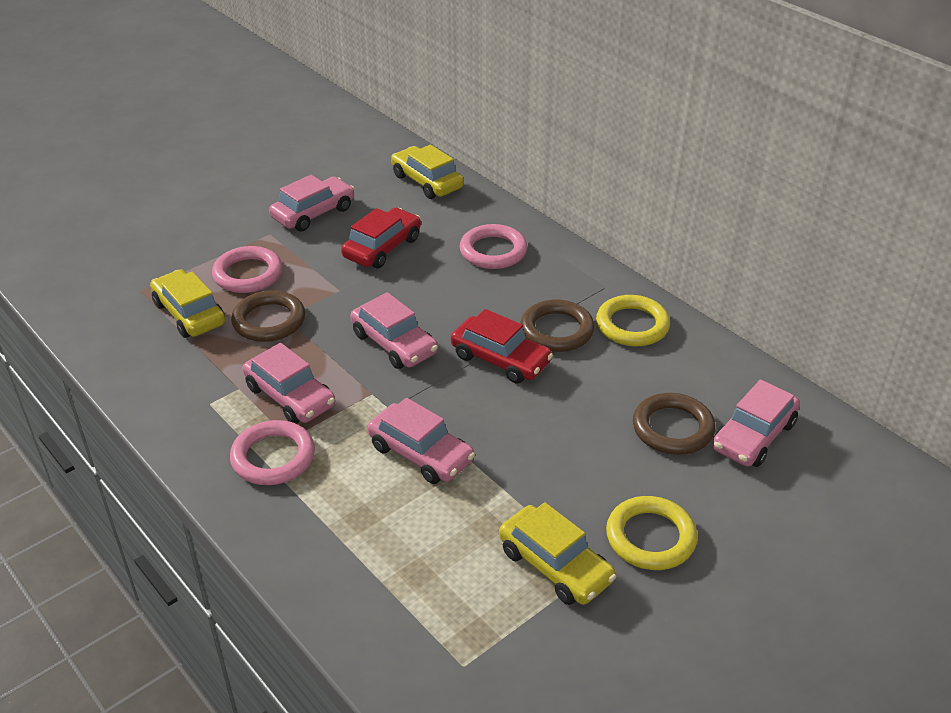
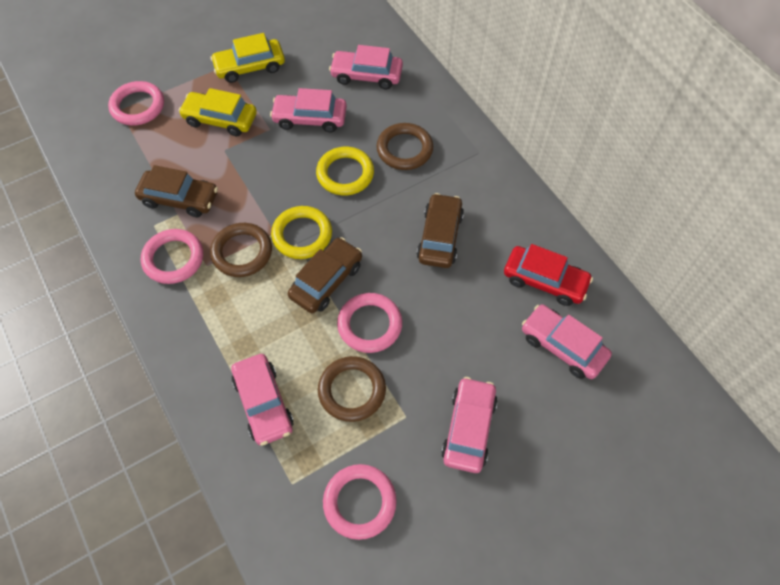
brown car: none = 0 -> [135,165,218,217] [288,237,362,313] [417,193,464,268] = 3
pink ring: [212,246,282,293] [230,420,315,485] [460,224,527,269] = 3 -> [108,81,164,126] [141,229,203,284] [323,464,397,540] [337,293,402,353] = 4
red car: [341,208,421,268] [451,309,553,384] = 2 -> [504,244,593,306] = 1
yellow car: [150,269,225,338] [391,144,464,199] [499,502,616,605] = 3 -> [178,88,257,136] [210,33,285,83] = 2

